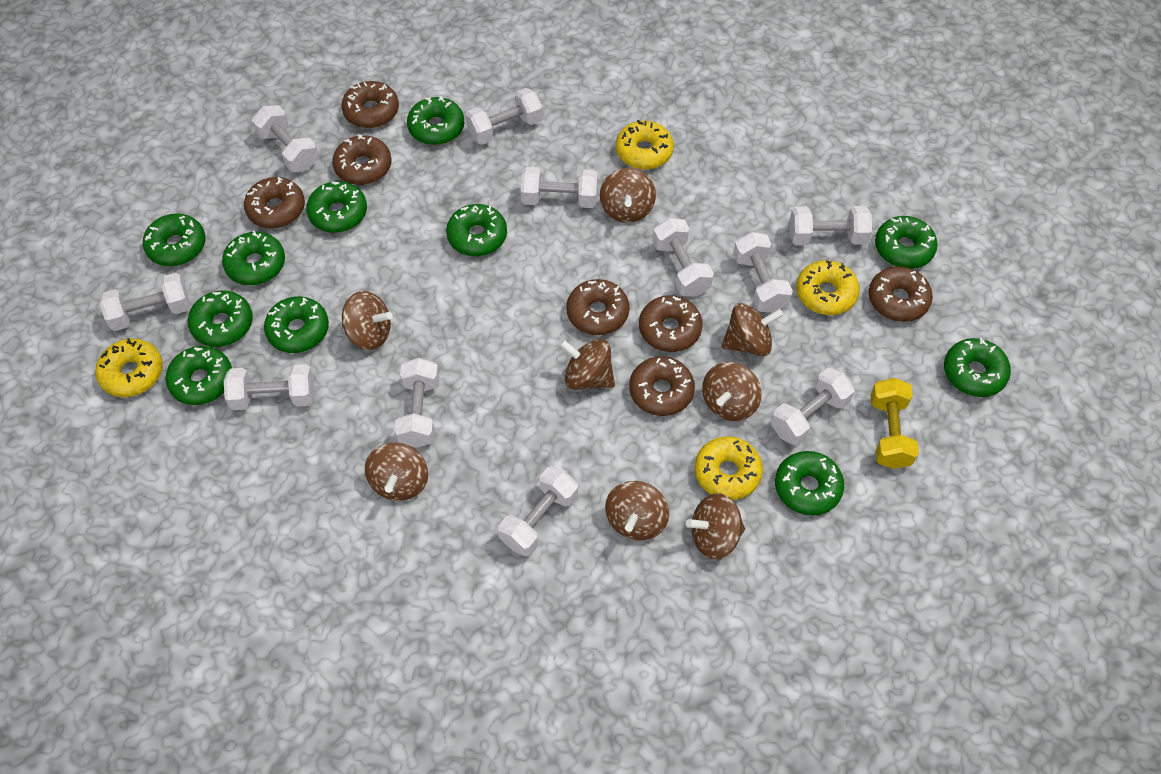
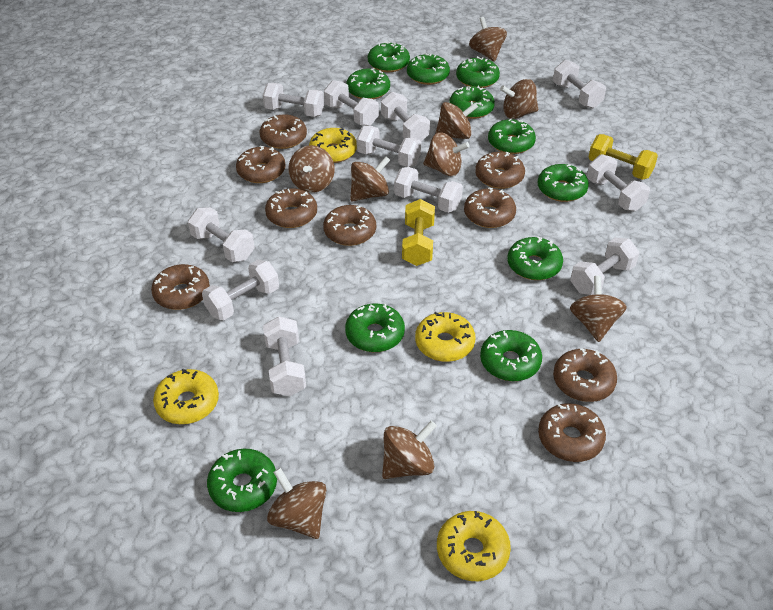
brown donut: [244,177,305,228] [332,134,392,185] [341,81,399,128] [566,279,629,335] [629,356,695,416] [639,295,703,352] [869,266,933,322] = 7 -> [151,264,210,310] [236,146,286,183] [260,114,307,149] [265,188,317,228] [323,205,376,246] [464,188,516,228] [475,152,525,189] [538,403,606,462] [553,348,617,402] = 9
brown spinning top: [342,291,392,350] [365,443,428,501] [559,339,615,390] [600,168,656,223] [605,481,669,540] [686,493,745,559] [702,362,762,421] [721,303,783,356] = 8 -> [267,468,326,539] [289,145,335,193] [350,156,390,202] [382,421,437,479] [423,132,470,176] [435,102,478,139] [469,17,507,62] [500,79,538,119] [570,276,627,342] = 9
yellow dumbbell: [870,378,919,469] = 1 -> [402,199,435,266] [589,134,658,180] = 2

